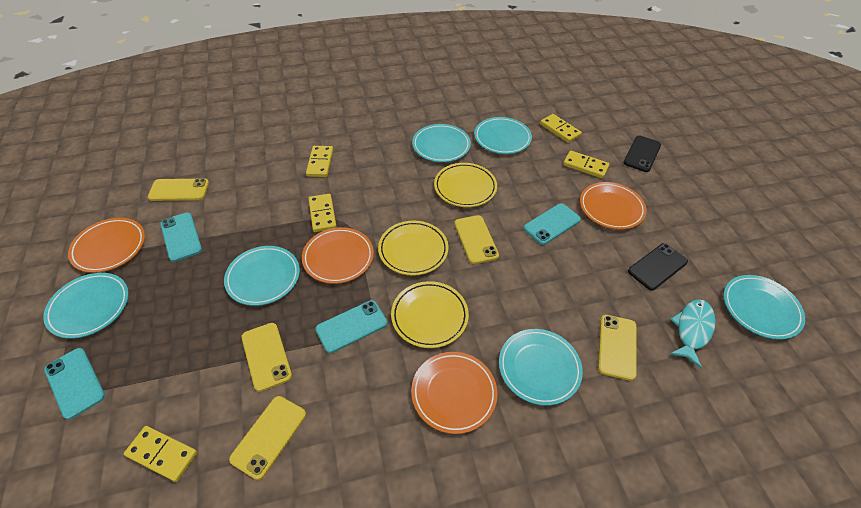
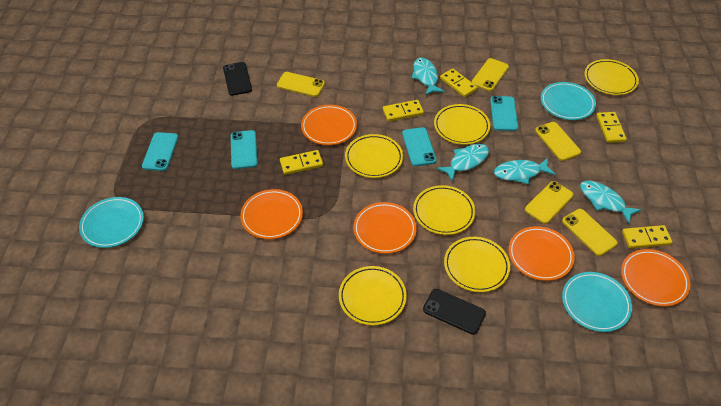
orange plate: [68,218,145,273] [302,227,374,284] [411,352,497,434] [580,182,646,230] = 4 -> [240,189,303,239] [301,105,357,145] [353,202,417,254] [509,226,575,281] [621,249,690,306] = 5
turquoise fish: [670,299,715,368] = 1 -> [411,58,445,95] [437,144,489,181] [494,158,555,184] [580,181,641,224] = 4
turquoise plate: [43,273,129,339] [224,246,300,306] [412,124,471,162] [474,117,532,154] [499,329,583,406] [723,275,805,340] = 6 -> [79,197,144,248] [541,82,596,120] [562,272,632,332] = 3
yellow plate: [378,221,448,276] [391,281,469,348] [434,163,497,207] = 3 -> [339,266,407,325] [345,134,403,178] [413,185,475,235] [434,104,490,145] [444,237,510,292] [584,59,639,95] = 6

